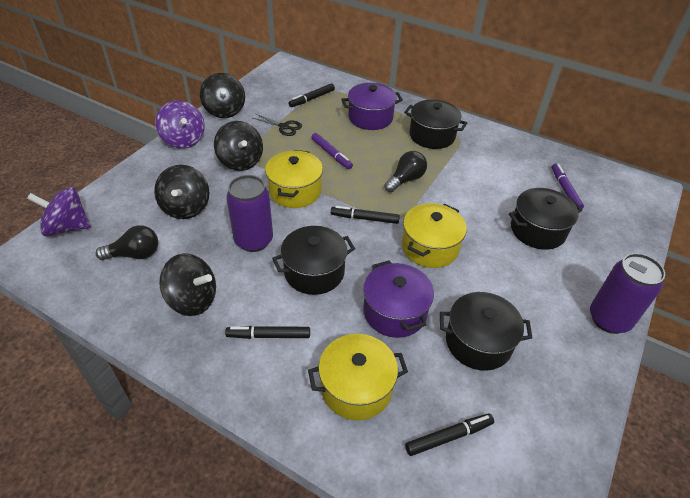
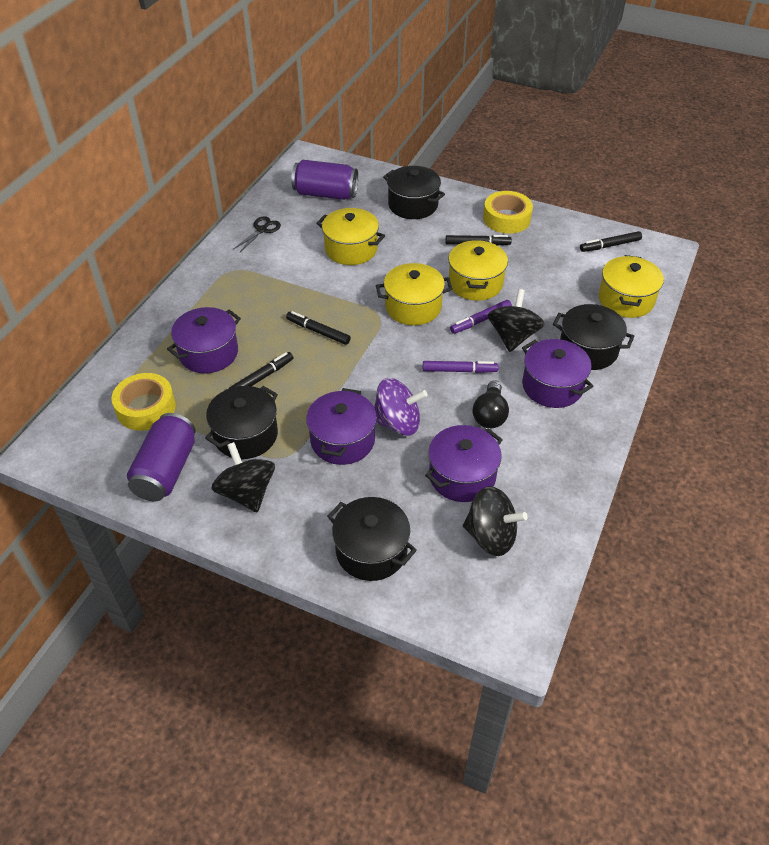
black light bulb: [95,225,158,260] [384,151,427,192] = 2 -> [473,380,509,428] = 1
black spinning top: [154,165,209,219] [159,254,216,316] [200,73,245,118] [214,121,263,171] = 4 -> [212,442,275,512] [463,486,528,556] [488,289,544,352] = 3
purple pot: [341,83,403,130] [363,261,434,338] = 2 -> [167,307,241,373] [306,388,377,465] [425,425,503,502] [522,339,593,408] = 4
purple spinning top: [27,187,91,237] [155,100,205,149] = 2 -> [374,378,428,436] = 1
yellow pot: [265,150,323,208] [308,334,408,420] [402,203,467,268] = 3 -> [316,208,385,265] [376,263,453,325] [448,240,508,301] [598,255,664,318] = 4
yellow tape: none = 0 -> [112,373,176,431] [483,191,533,234] = 2

